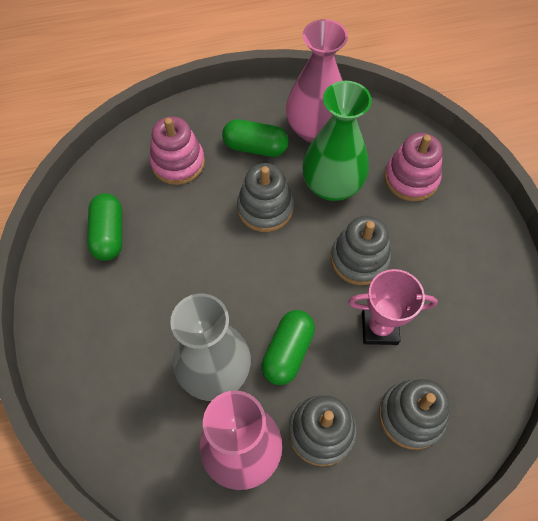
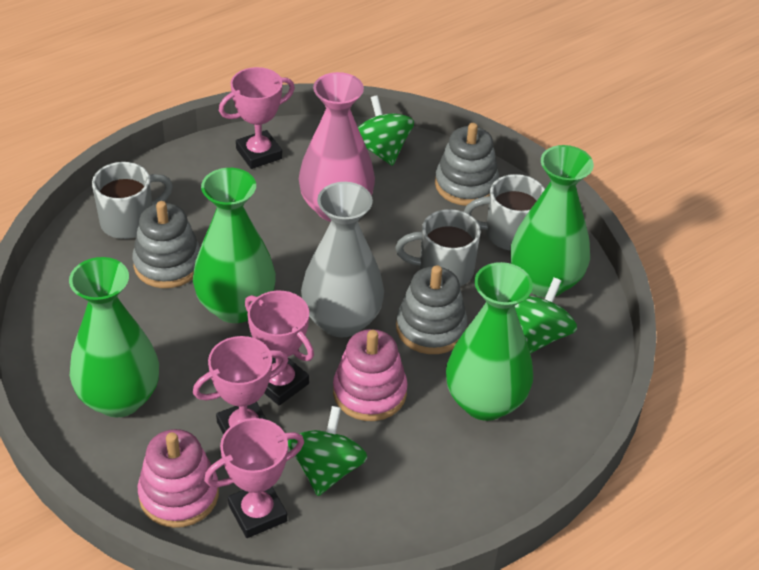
green capsule: [87,193,122,261] [222,119,289,157] [261,310,315,385] = 3 -> none = 0
green spinning top: none = 0 -> [288,406,368,496] [358,95,414,166] [515,278,577,354] = 3
green vase: [302,81,372,201] = 1 -> [69,257,159,418] [193,168,276,323] [446,262,533,421] [510,145,594,297] = 4
grey mug: none = 0 -> [92,162,173,239] [395,209,481,286] [464,174,545,250] = 3
grey stacking toy: [237,163,294,232] [288,395,356,466] [331,216,391,285] [379,379,450,450] = 4 -> [132,201,200,288] [396,265,468,354] [435,123,499,206] = 3
pink trophy: [348,269,438,345] = 1 -> [193,336,288,435] [204,418,304,538] [219,67,295,169] [245,291,314,406] = 4
pink vase: [199,391,282,490] [286,19,348,143] = 2 -> [299,72,375,222] = 1

